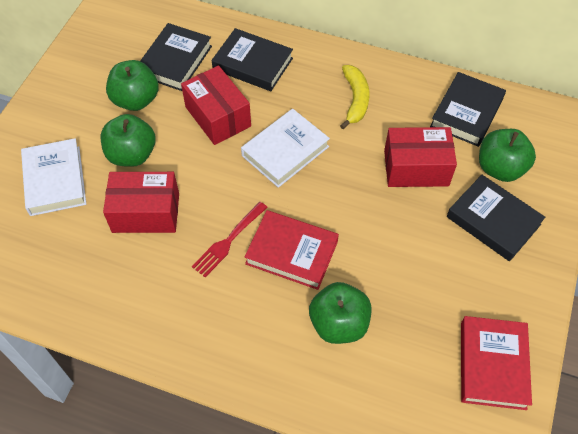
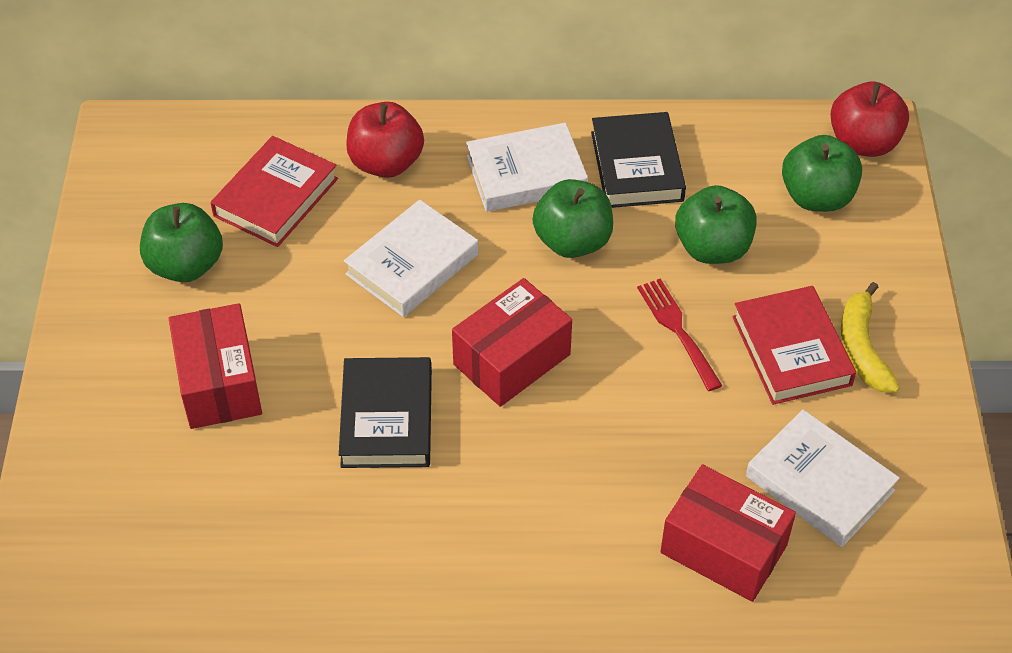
black book: [140,23,212,91] [212,28,293,91] [430,72,506,147] [447,175,545,261] = 4 -> [339,357,432,468] [591,112,686,208] = 2
red apple: none = 0 -> [346,102,424,178] [830,82,909,157] = 2
white book: [21,138,86,216] [241,109,330,188] = 2 -> [344,200,478,317] [466,123,588,212] [746,409,900,547] = 3

